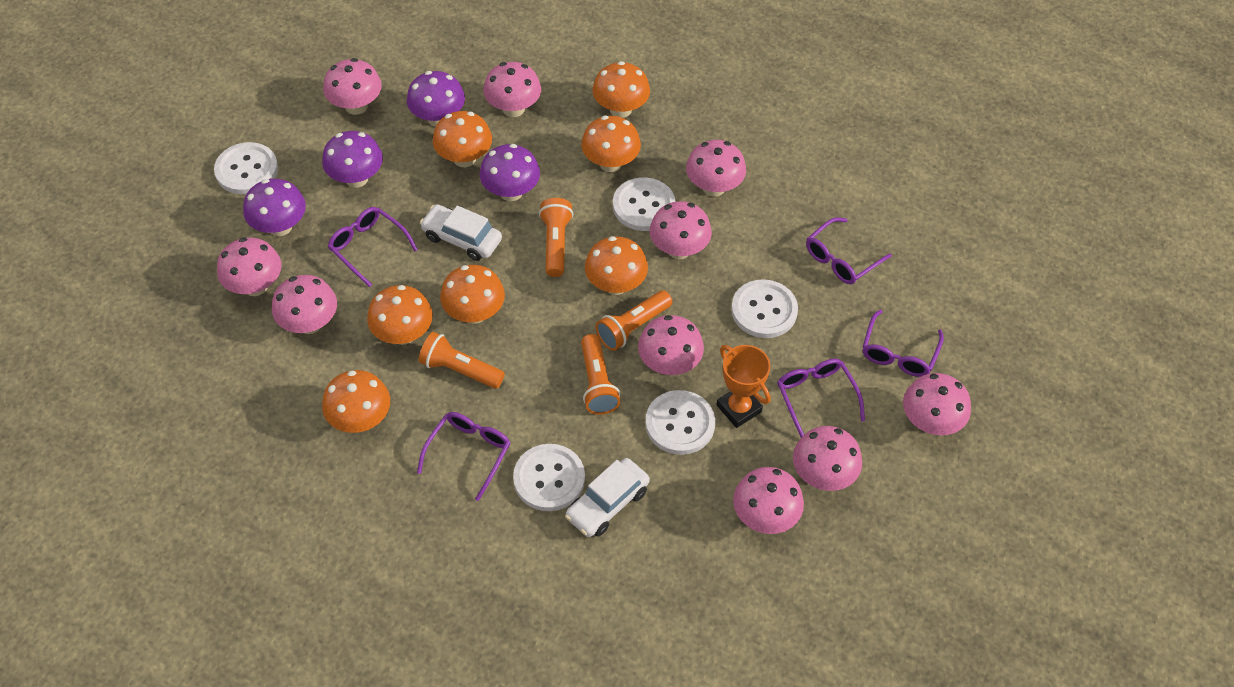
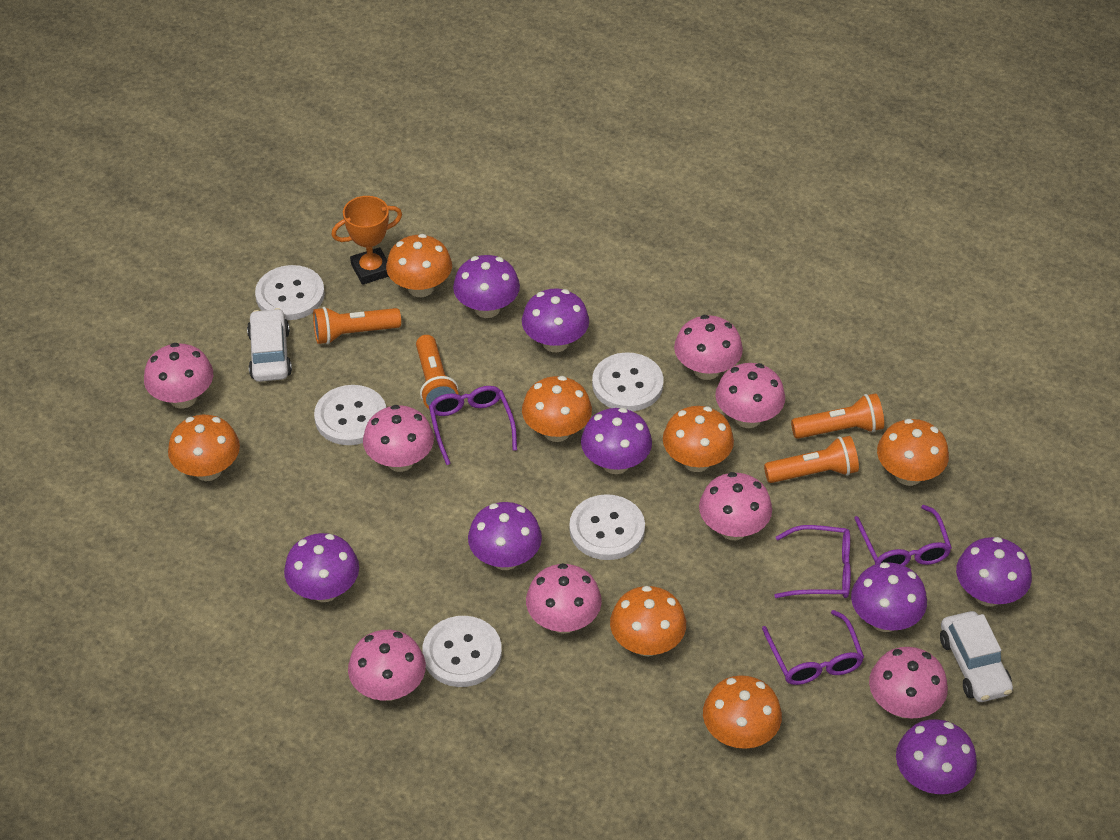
pink mushroom: [217,237,282,296] [272,275,337,334] [323,58,382,115] [483,62,541,117] [638,315,704,375] [650,201,712,259] [686,140,746,196] [733,467,804,534] [793,426,862,491] [903,373,971,435] = 10 -> [144,343,213,409] [348,630,426,701] [363,405,434,472] [526,563,602,634] [674,315,743,380] [699,472,772,540] [715,363,785,428] [869,647,948,719] = 8
purple glasses: [328,207,418,287] [417,412,510,501] [777,359,865,438] [806,217,892,284] [863,310,944,377] = 5 -> [429,386,517,465] [762,610,864,685] [774,525,851,598] [854,505,952,566] = 4
purple mushroom: [243,179,306,236] [322,131,383,188] [407,71,465,127] [479,144,540,201] = 4 -> [284,533,359,602] [453,255,520,318] [468,502,542,570] [522,289,589,352] [581,408,652,474] [851,562,927,632] [896,719,977,794] [956,537,1032,606] = 8

